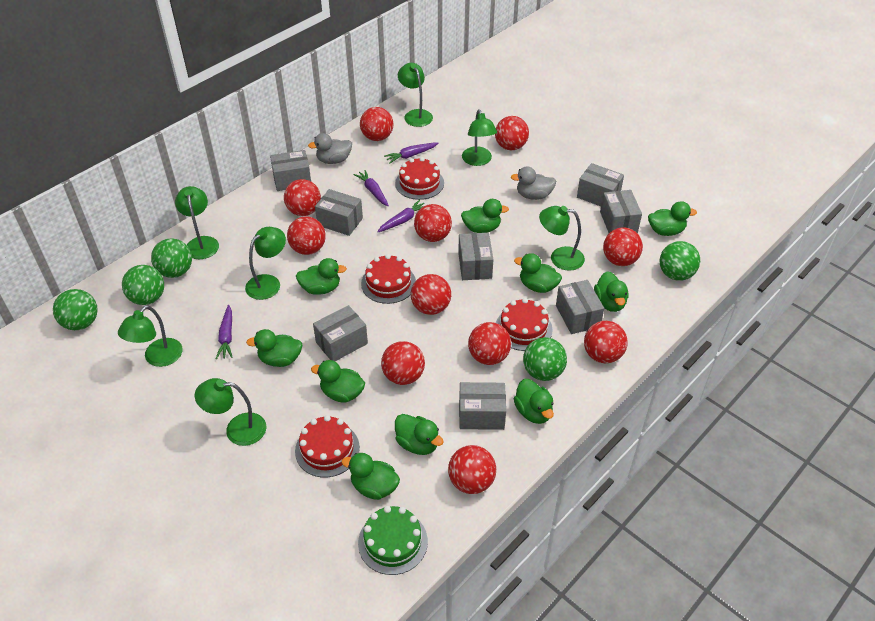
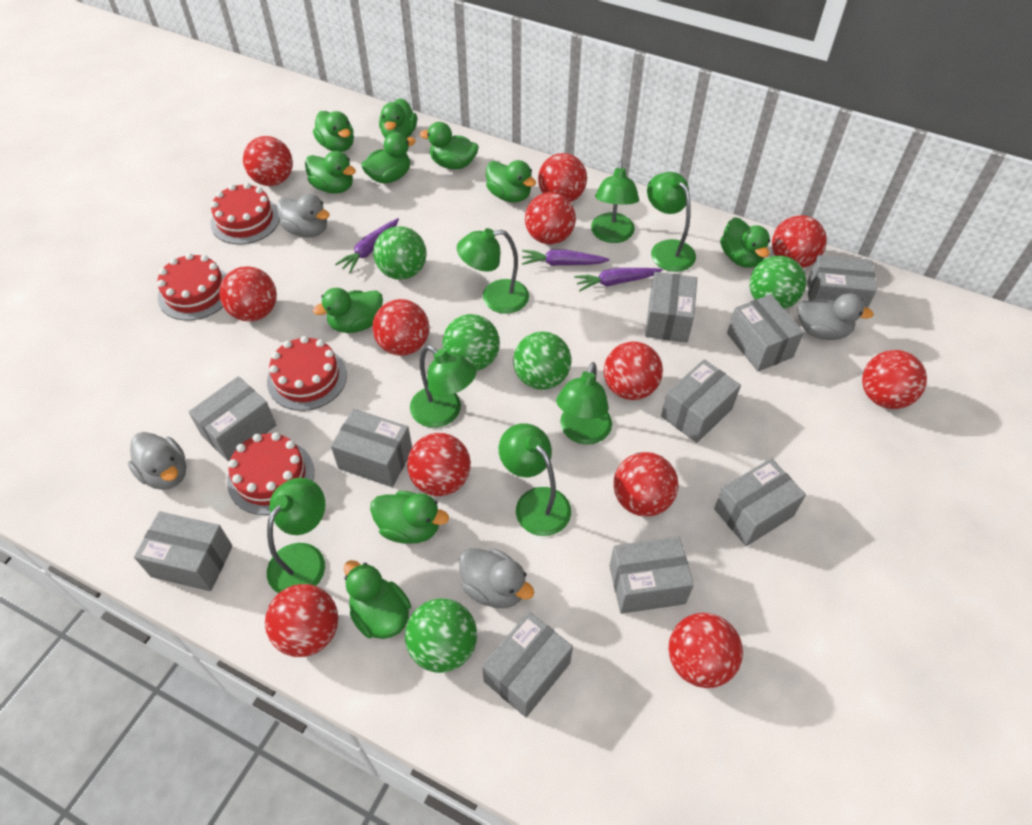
green cake: [358,506,428,575] = 1 -> none = 0
grey box: [270,150,311,191] [313,305,368,361] [315,189,363,236] [458,233,494,280] [459,382,506,430] [556,280,604,334] [577,163,624,206] [600,190,642,233] = 8 -> [134,511,233,591] [189,376,276,462] [331,409,412,487] [482,612,573,717] [609,536,694,614] [645,272,697,343] [661,359,741,443] [714,458,806,546] [727,294,804,372] [807,255,877,308] = 10
grey duck: [308,133,352,164] [511,166,556,200] = 2 -> [128,432,186,490] [277,194,330,238] [459,548,534,608] [798,293,874,340] = 4
purple carrot: [216,305,233,359] [353,170,389,206] [377,199,425,232] [384,142,439,164] = 4 -> [335,218,399,273] [522,249,610,266] [574,268,662,291] = 3
red ball: [284,179,321,216] [287,216,326,255] [360,107,393,141] [381,341,425,385] [411,274,451,315] [414,204,452,242] [448,445,496,494] [468,322,511,365] [495,116,529,150] [584,321,628,363] [603,227,643,266] = 11 -> [219,266,277,322] [243,136,293,186] [265,584,338,657] [372,299,429,356] [407,433,471,496] [525,192,576,245] [538,153,587,202] [604,341,663,400] [614,452,679,517] [669,613,743,688] [772,215,827,268] [862,350,927,409] = 12

